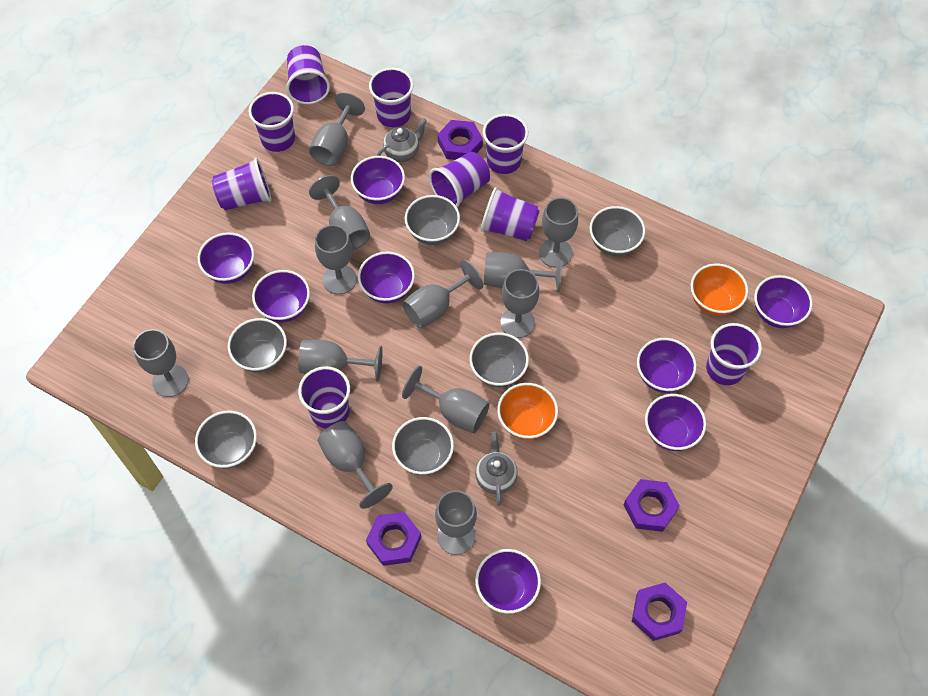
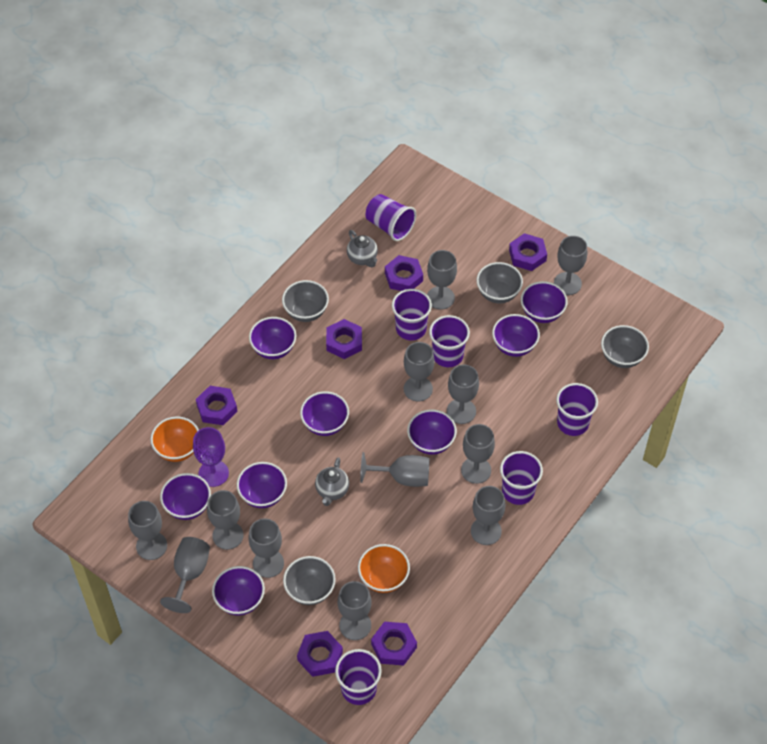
grey bowl: [195,411,257,469] [228,318,287,373] [392,417,454,475] [405,195,460,245] [469,333,529,387] [590,206,645,257] = 6 -> [282,280,329,322] [283,556,336,605] [476,262,523,303] [601,325,649,368] = 4
purple cup: [212,158,271,210] [248,92,295,152] [286,45,330,104] [298,366,350,429] [369,68,414,127] [429,152,490,208] [481,187,540,241] [483,114,528,174] [706,323,762,385] = 9 -> [335,649,382,705] [366,194,416,241] [392,289,432,340] [429,315,470,367] [500,451,543,505] [556,383,598,436] = 6
purple goblet: none = 0 -> [193,427,229,487] = 1
purple nut: [366,512,421,566] [438,120,483,160] [623,479,680,532] [632,583,687,641] = 4 -> [196,386,238,425] [297,631,343,677] [326,319,362,359] [371,622,417,666] [385,255,423,291] [509,233,547,271] = 6

